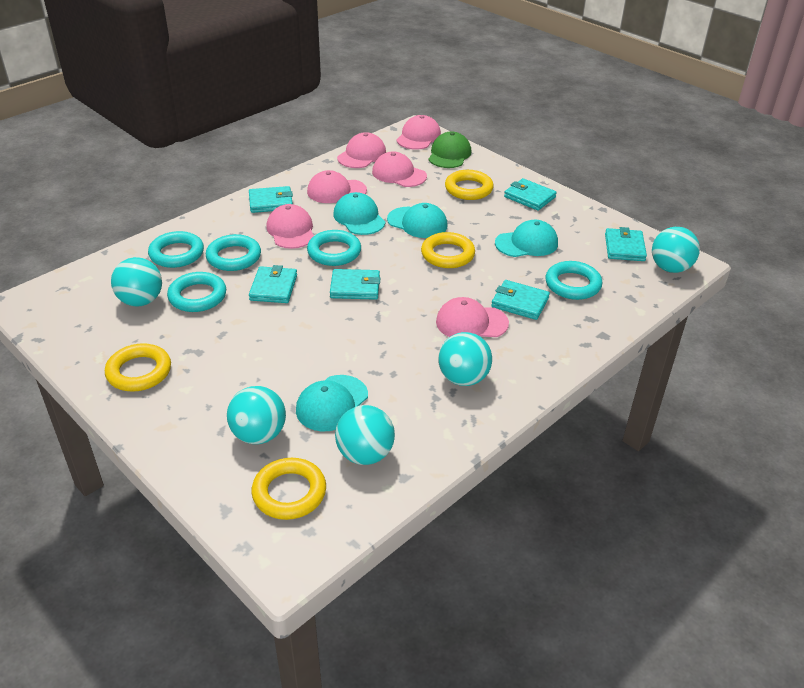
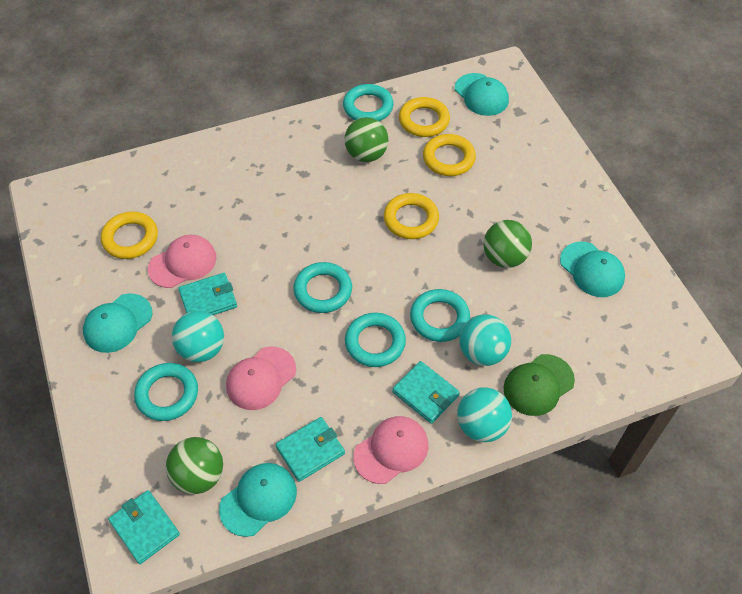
green ball: none = 0 -> [166,437,223,494] [344,117,388,162] [483,220,532,268] = 3
pink cap: [266,204,314,249] [307,170,367,203] [337,132,386,168] [372,151,427,187] [396,115,441,150] [436,297,509,337] = 6 -> [148,235,217,288] [226,346,296,410] [353,416,428,484] = 3
turquoise ball: [111,257,162,306] [227,386,286,444] [335,405,395,465] [438,332,492,386] [652,227,700,273] = 5 -> [172,311,224,362] [457,387,512,442] [459,314,511,366] = 3
turquoise wallet: [249,186,293,213] [249,265,297,303] [330,269,380,300] [491,280,550,320] [504,178,557,211] [605,227,647,261] = 6 -> [108,490,180,564] [178,273,237,315] [276,417,345,482] [392,361,460,424] = 4

